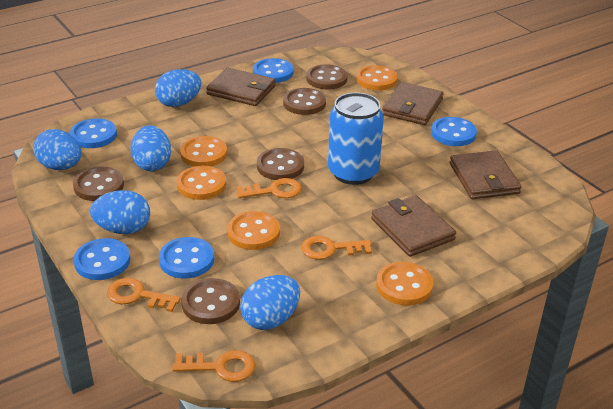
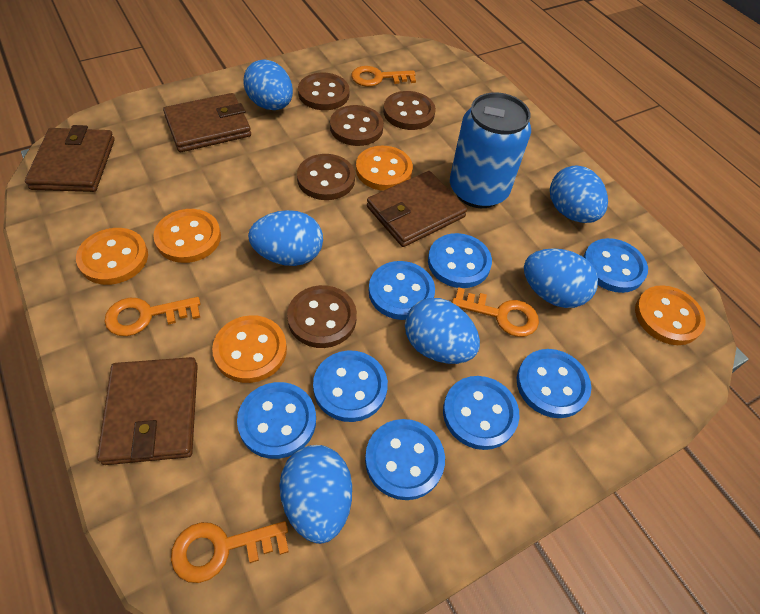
blue button: [70,118,117,148] [74,238,130,280] [159,237,214,279] [253,58,294,83] [431,117,477,146] = 5 -> [237,382,316,459] [313,350,388,422] [365,419,445,500] [369,261,435,320] [428,233,492,288] [443,376,519,450] [517,349,591,418] [583,238,648,293] = 8
blue egg: [33,129,81,170] [90,190,150,234] [131,125,171,171] [155,69,201,107] [240,275,300,330] = 5 -> [243,59,293,110] [248,210,323,266] [279,445,352,544] [405,298,480,364] [524,248,598,308] [550,165,608,223] = 6

